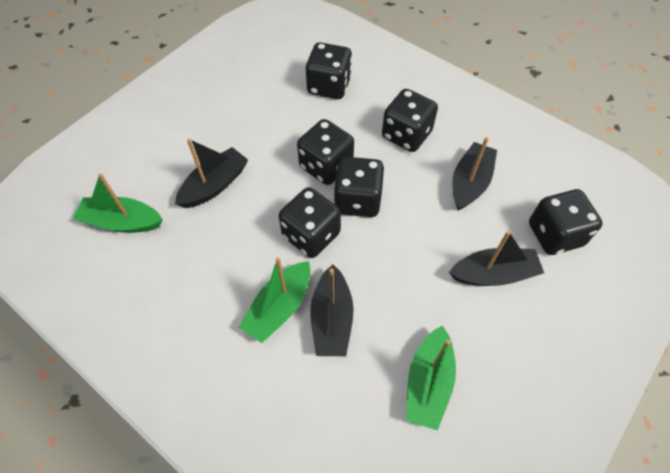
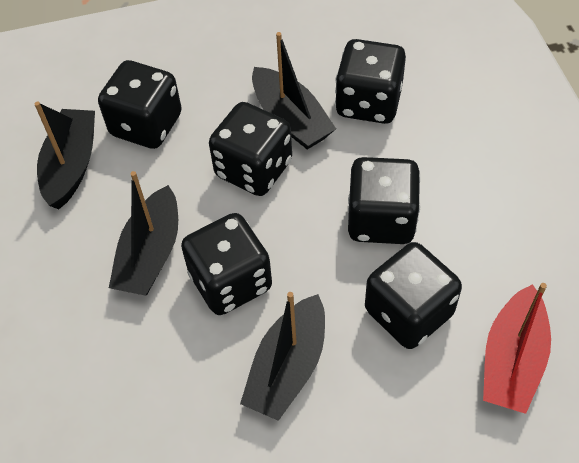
green boat: [73,174,163,233] [239,257,311,343] [406,325,456,430] = 3 -> none = 0
red boat: none = 0 -> [483,283,551,414] = 1

